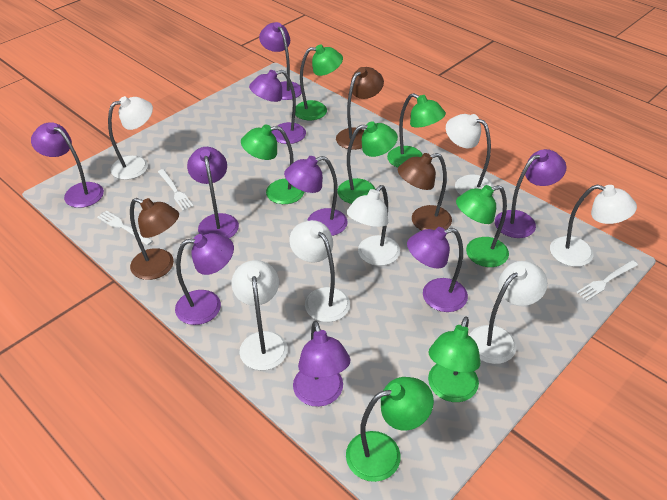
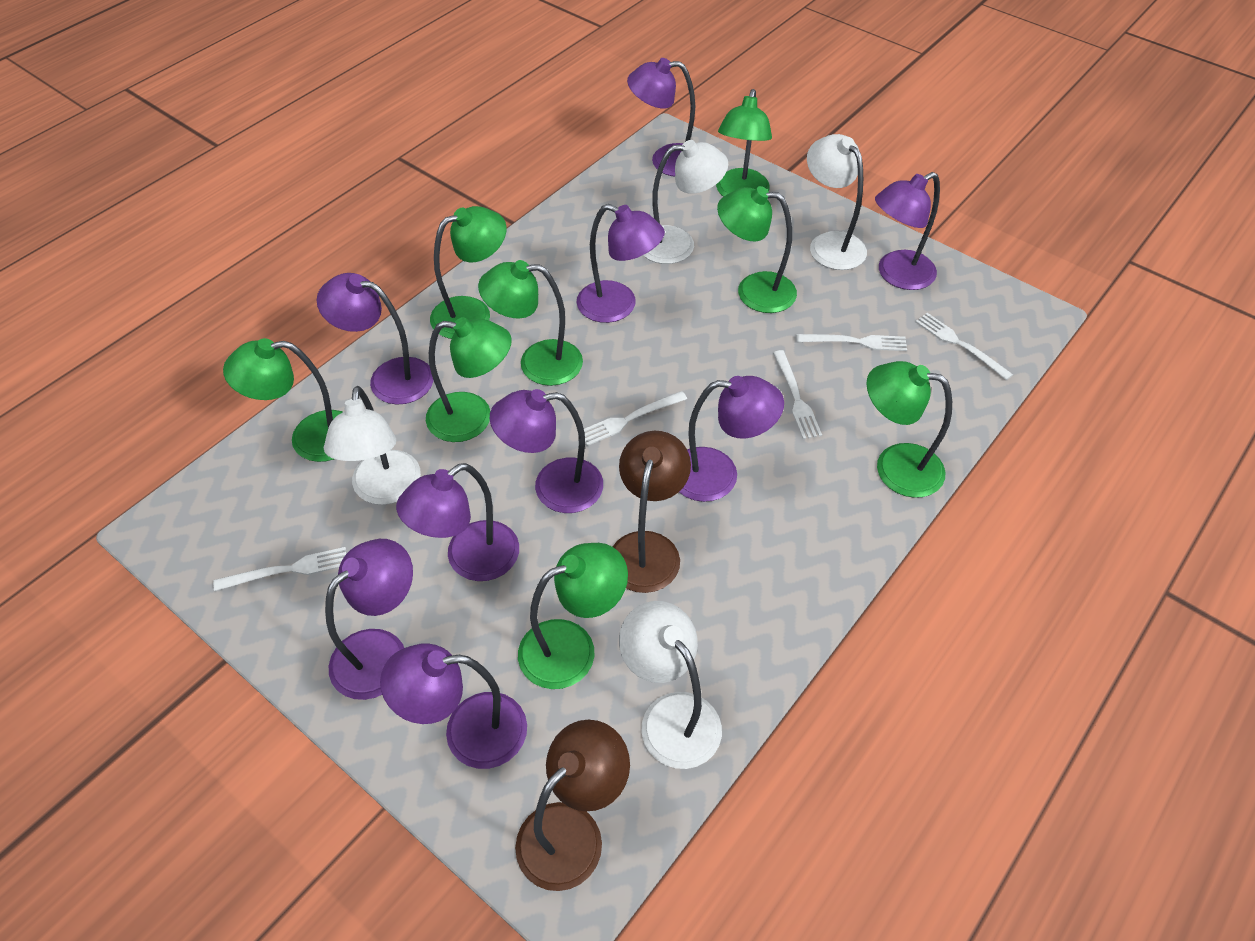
brown lamp: [130,198,179,280] [336,67,384,150] [398,153,452,230] = 3 -> [515,720,630,891] [612,431,691,593] = 2
green lamp: [241,124,304,204] [295,45,343,120] [337,121,398,204] [346,377,434,482] [387,93,446,168] [428,316,481,402] [456,185,509,267] = 7 -> [223,338,343,462] [426,317,512,442] [430,206,507,339] [478,260,583,386] [518,543,628,689] [716,89,772,197] [717,186,797,313] [866,361,952,498] = 8
white fork: [97,211,153,245] [158,169,194,211] [576,260,638,301] = 3 -> [213,547,347,591] [584,391,687,446] [773,350,822,439] [796,334,907,351] [916,313,1013,380] = 5
white lamp: [108,96,153,180] [231,260,288,370] [289,220,350,322] [347,185,400,266] [446,114,493,195] [469,261,548,364] [550,185,637,267] = 7 -> [324,386,421,505] [619,601,722,769] [643,140,728,264] [807,134,867,270] = 4

